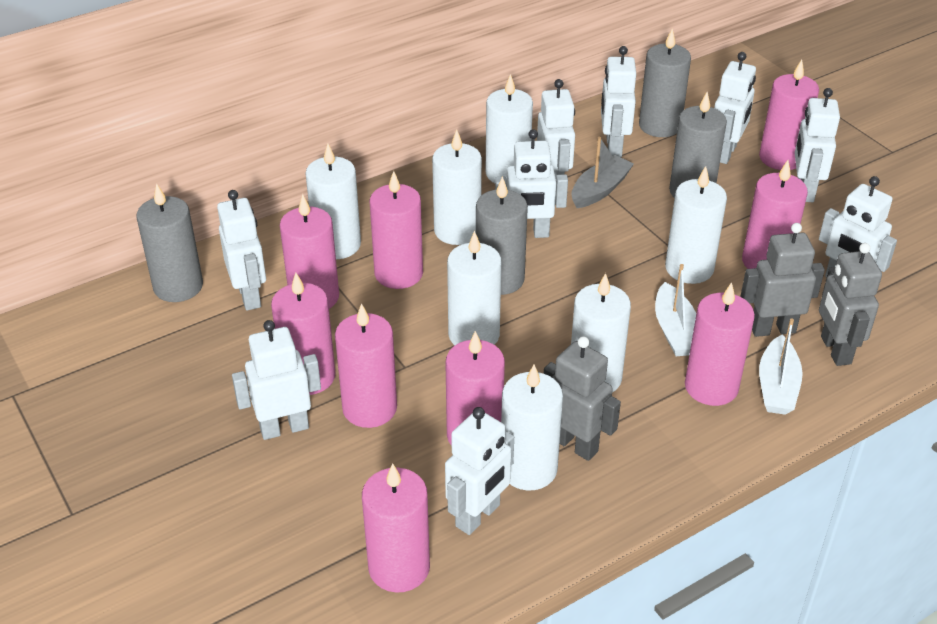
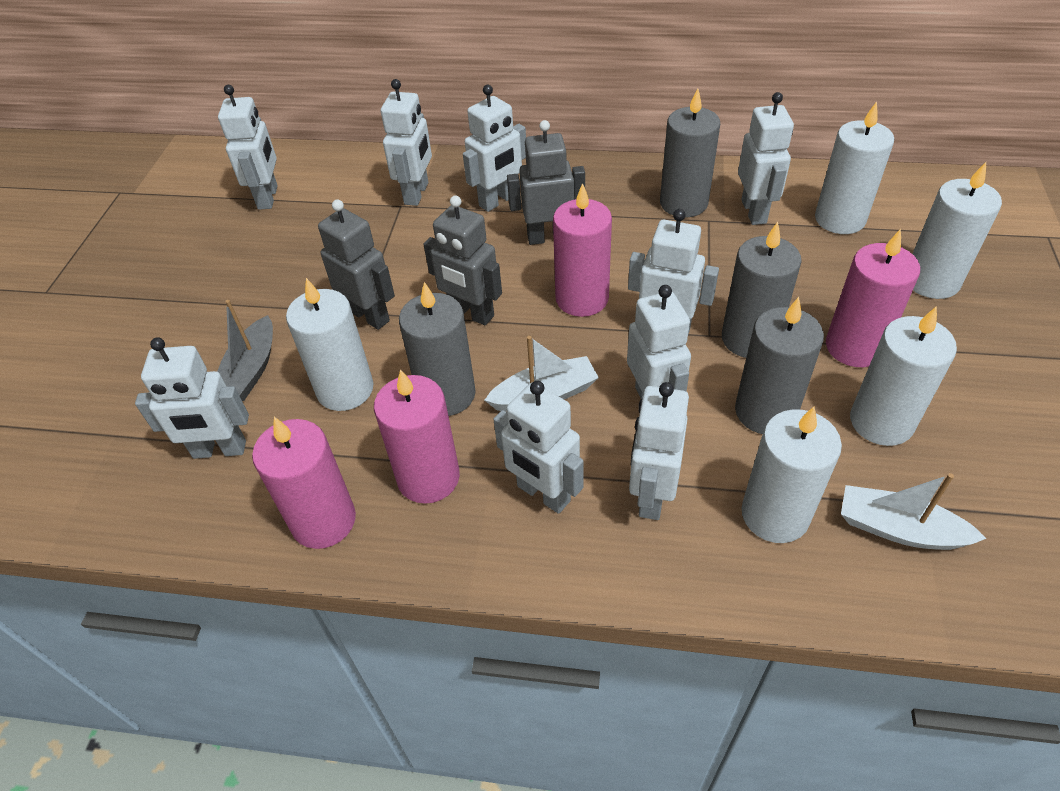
pink candle: [271,273,335,395] [280,194,339,309] [335,303,397,428] [362,463,430,593] [370,171,423,289] [445,331,505,446] [685,282,755,406] [742,160,808,269] [759,59,819,170] = 9 -> [252,417,356,549] [374,369,460,504] [553,183,612,317] [826,229,920,367] = 4
white candle: [305,143,361,259] [432,130,482,245] [447,231,501,345] [486,74,533,183] [501,364,563,490] [571,273,631,392] [665,166,727,284] = 7 -> [286,278,374,411] [741,406,842,543] [815,101,894,234] [850,306,957,446] [913,162,1002,299] = 5

